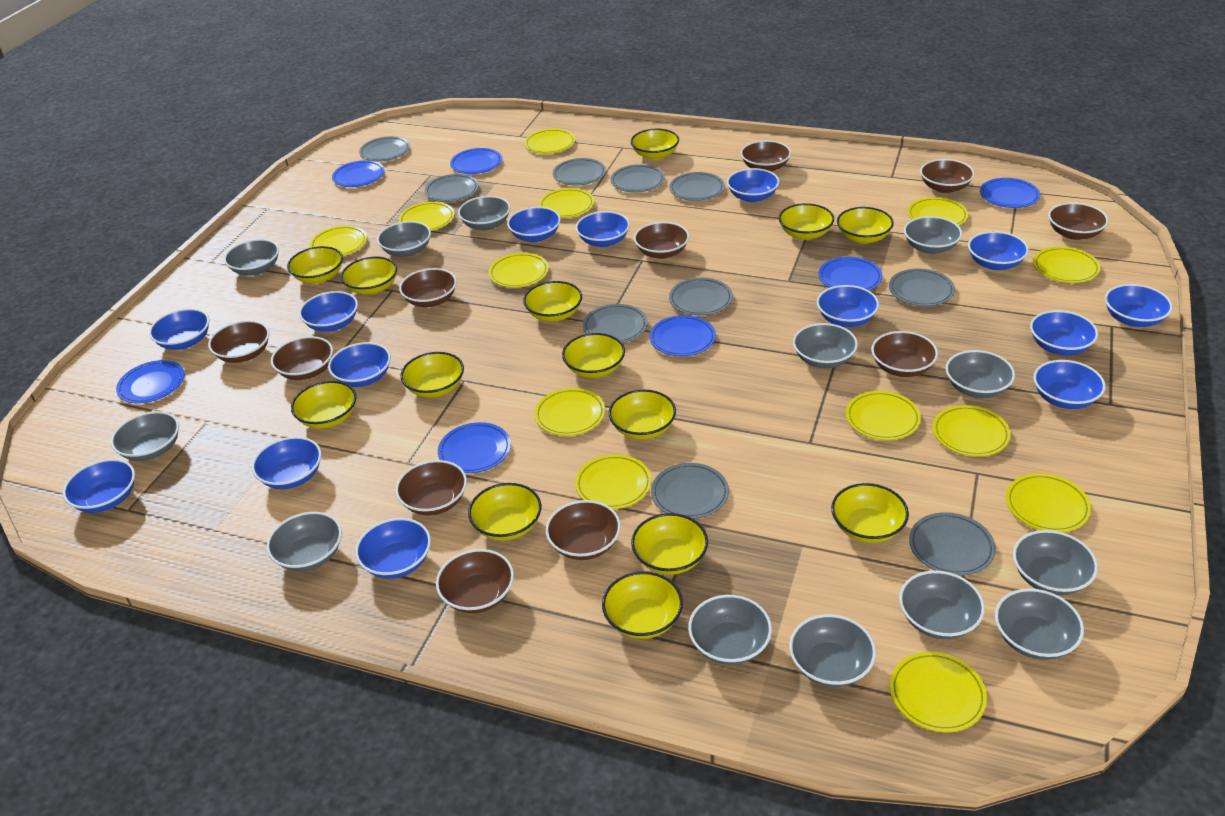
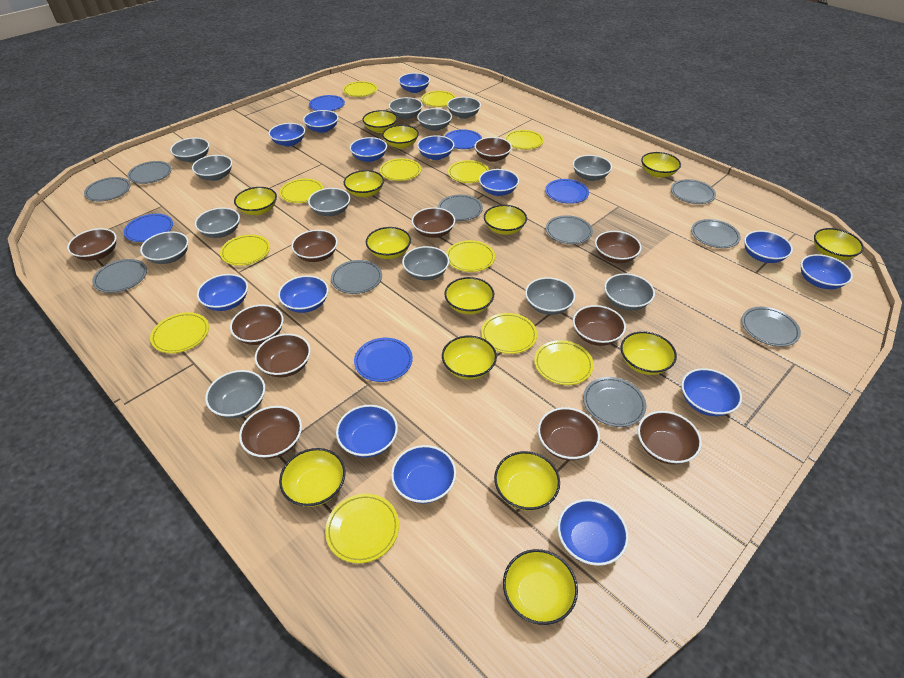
blue plate: [116,360,185,403] [332,160,385,187] [438,422,511,473] [450,148,502,174] [649,315,716,356] [818,257,882,290] [980,178,1040,208] = 7 -> [124,214,173,242] [309,95,345,111] [354,338,413,382] [444,129,482,149] [545,179,589,204] = 5
yellow plate: [310,226,367,256] [399,202,455,231] [488,253,549,288] [524,129,575,154] [534,388,605,436] [539,188,594,218] [575,454,652,509] [846,391,921,440] [890,652,987,732] [907,197,968,225] [933,405,1011,457] [1006,473,1091,532] [1033,247,1100,283] = 13 -> [150,312,209,353] [220,235,270,266] [279,179,323,203] [325,494,399,563] [343,81,377,97] [380,158,421,181] [421,91,456,107] [446,240,495,272] [448,160,489,183] [481,313,537,354] [505,130,544,150] [534,340,594,385] = 12

